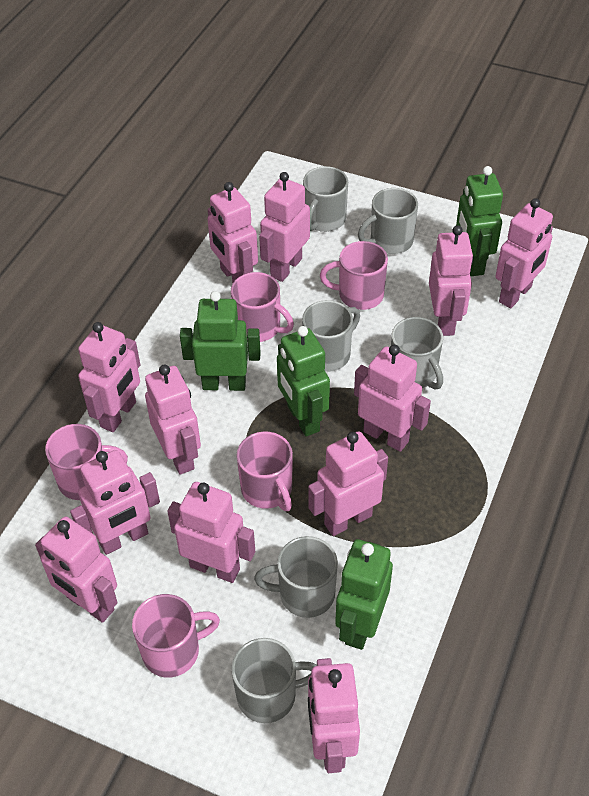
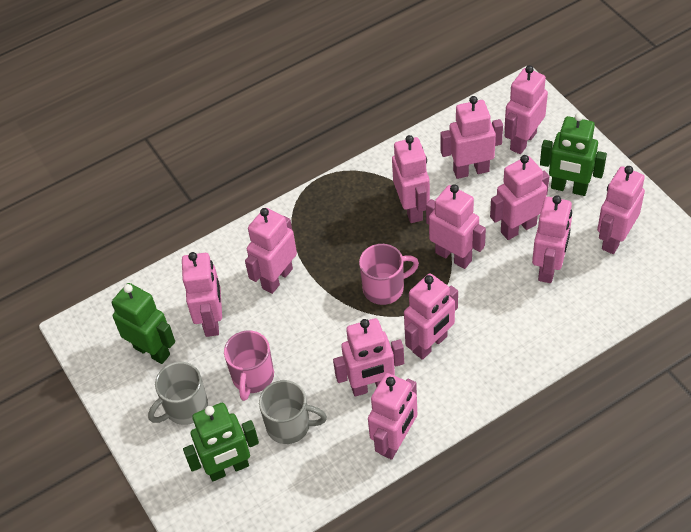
green robot: [180,291,261,391] [277,326,330,436] [335,539,393,650] [456,166,503,276] = 4 -> [111,283,175,364] [183,403,259,481] [540,113,607,196] = 3
grey mug: [231,638,317,723] [254,536,338,618] [302,300,360,372] [303,166,348,232] [358,188,418,254] [391,317,443,390] = 6 -> [148,362,208,425] [259,380,327,444] = 2
pink mug: [45,424,128,500] [132,594,220,678] [231,272,294,342] [236,432,293,511] [320,241,388,310] = 5 -> [224,331,274,401] [359,244,419,305] = 2

